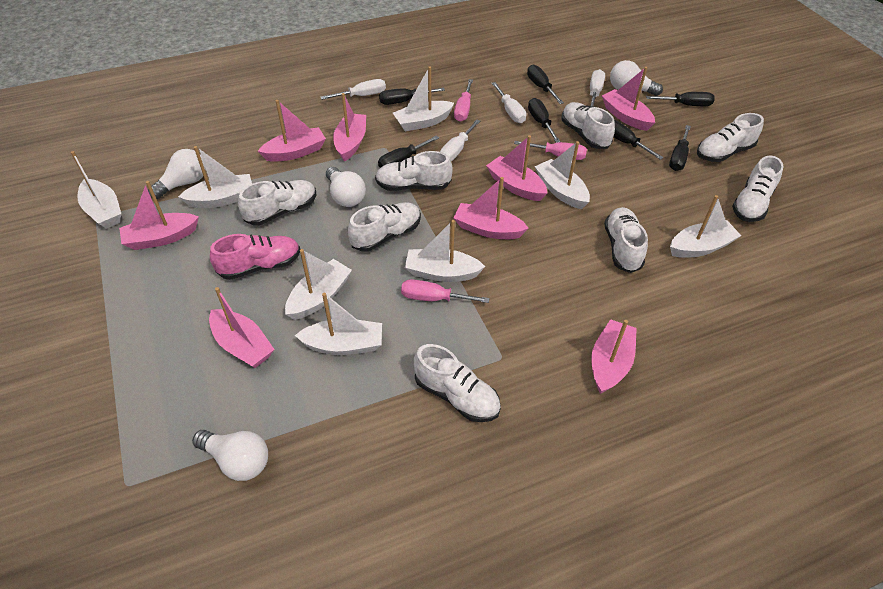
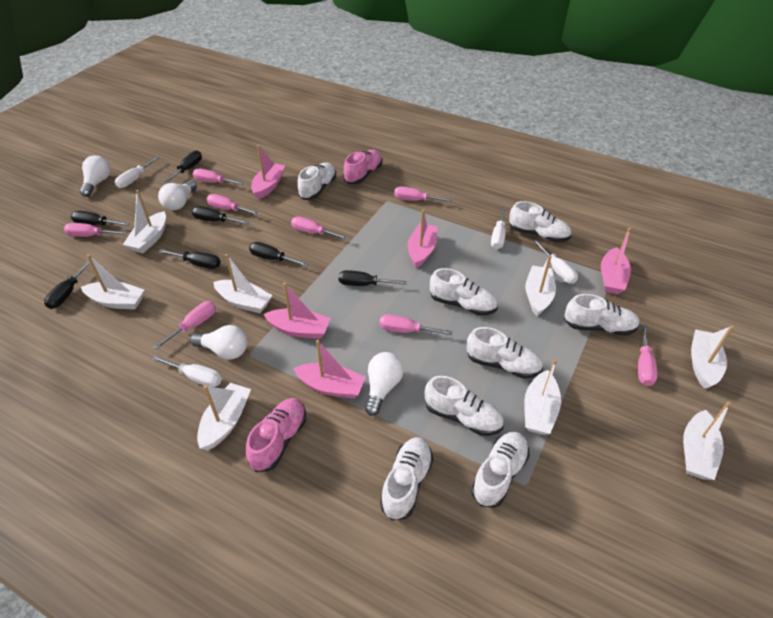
pink boat: [119,181,199,250] [209,287,275,368] [258,100,326,162] [333,93,366,162] [454,177,529,239] [486,135,547,201] [591,319,637,394] [602,67,655,131] = 8 -> [251,145,285,199] [264,283,331,339] [293,340,366,399] [408,210,437,268] [601,227,631,294] = 5
pink screwdriver: [401,279,489,303] [454,79,473,122] [514,141,587,160] = 3 -> [64,223,127,237] [153,301,216,350] [193,169,246,185] [207,194,260,215] [291,217,348,240] [379,314,453,335] [394,186,453,202] [638,324,657,386] = 8
pink shoe: [210,234,300,280] = 1 -> [246,398,306,472] [343,150,382,184] = 2

